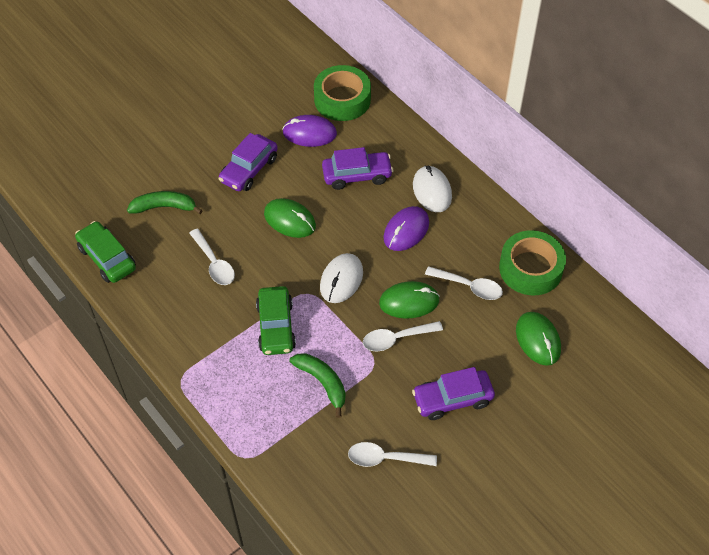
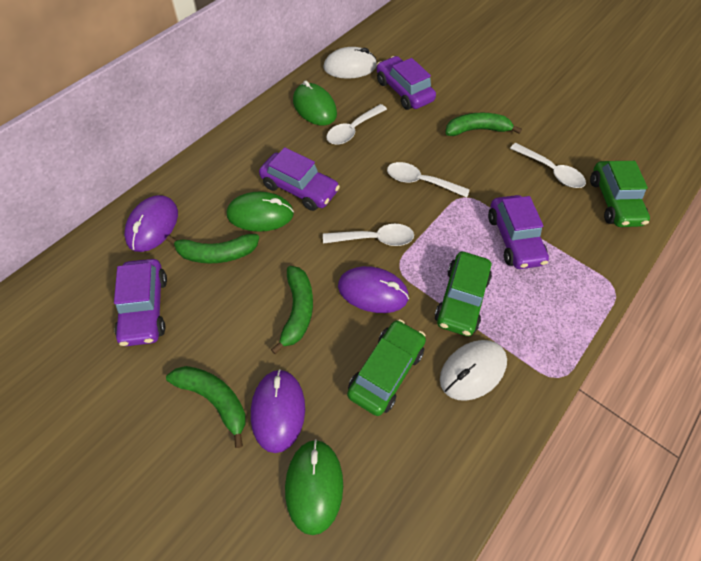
green banana: [127,191,203,214] [289,353,346,418] = 2 -> [166,234,259,263] [166,366,246,448] [271,266,313,354] [445,113,522,136] = 4
green car: [75,221,136,283] [256,286,296,355] = 2 -> [347,319,426,416] [435,252,492,336] [590,161,650,227] = 3
green tape: [314,65,371,121] [499,230,566,295] = 2 -> none = 0
purple car: [218,133,278,191] [322,147,393,190] [412,367,495,420] = 3 -> [114,259,167,346] [259,147,340,211] [377,56,436,110] [488,195,549,269] = 4
purple mouse: [282,115,337,147] [383,206,429,251] = 2 -> [124,195,178,252] [251,369,305,453] [338,266,409,313] = 3

